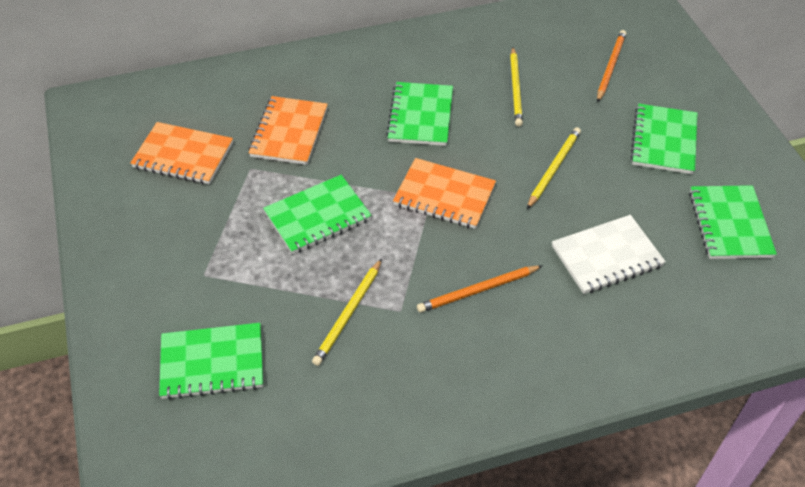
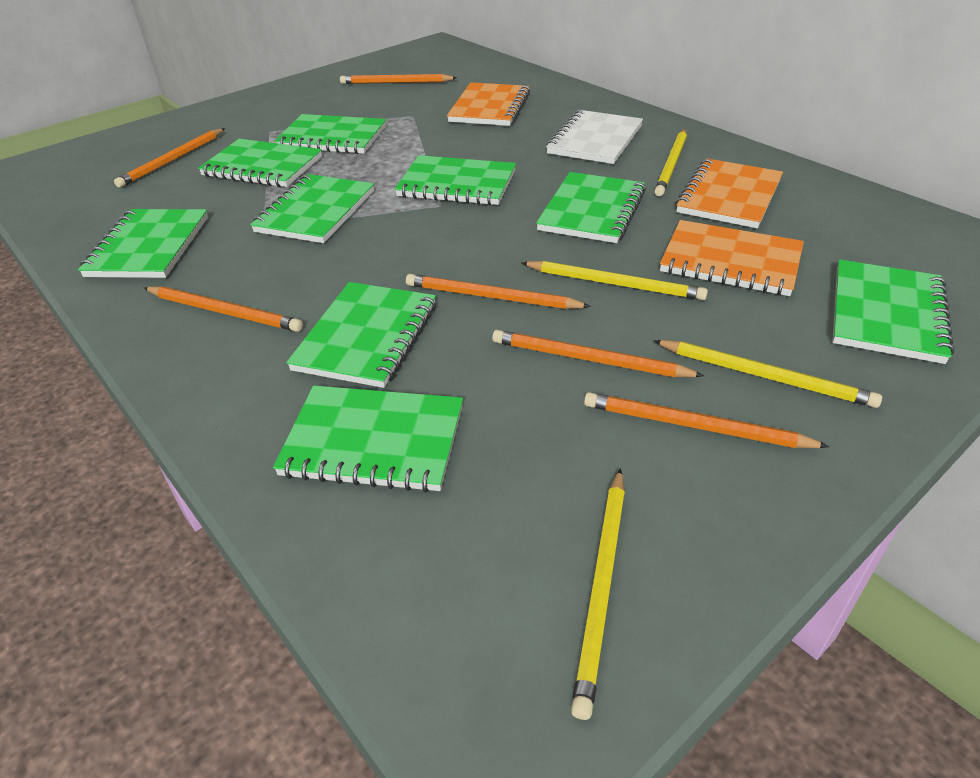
green notebook: [159,323,263,400] [263,175,372,254] [386,82,453,146] [630,104,697,174] [689,185,777,259] = 5 -> [78,209,208,278] [198,139,322,187] [250,174,374,243] [273,386,463,493] [274,114,386,154] [286,282,436,388] [395,155,516,205] [536,172,646,243] [833,259,954,364] = 9
orange pencil: [417,265,542,313] [597,30,626,102] = 2 -> [114,128,225,188] [144,286,303,332] [340,74,457,84] [406,274,591,309] [492,330,704,377] [584,392,830,448] = 6
yellow pencil: [312,259,382,366] [510,47,523,127] [527,127,581,209] = 3 -> [521,261,708,300] [571,468,625,720] [653,340,882,408] [654,129,687,196] = 4

